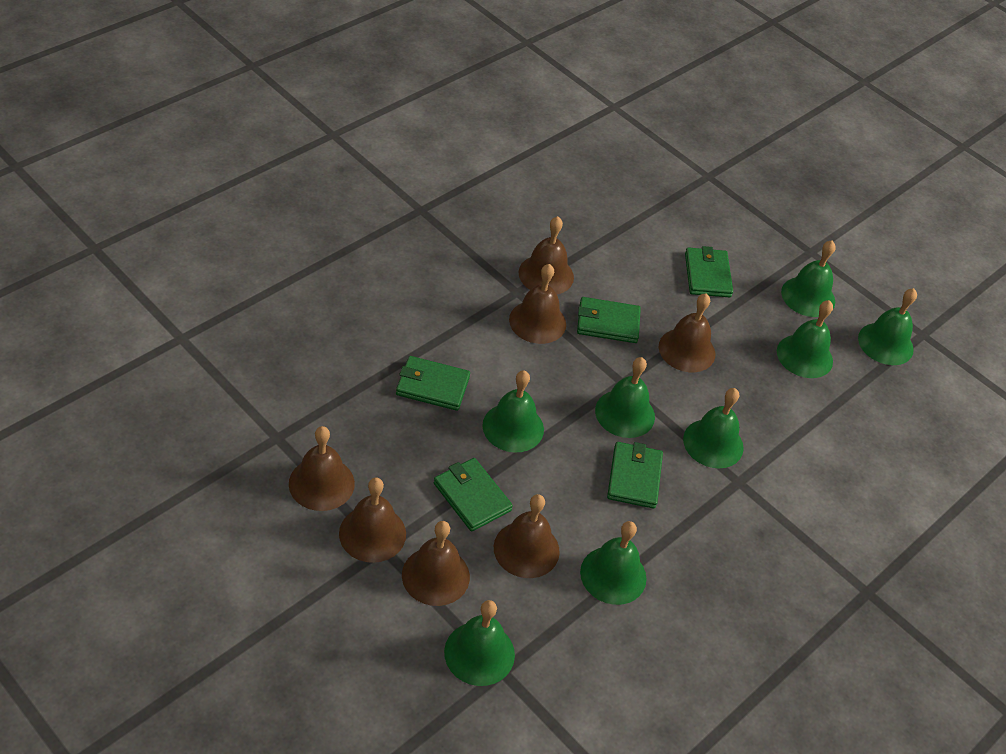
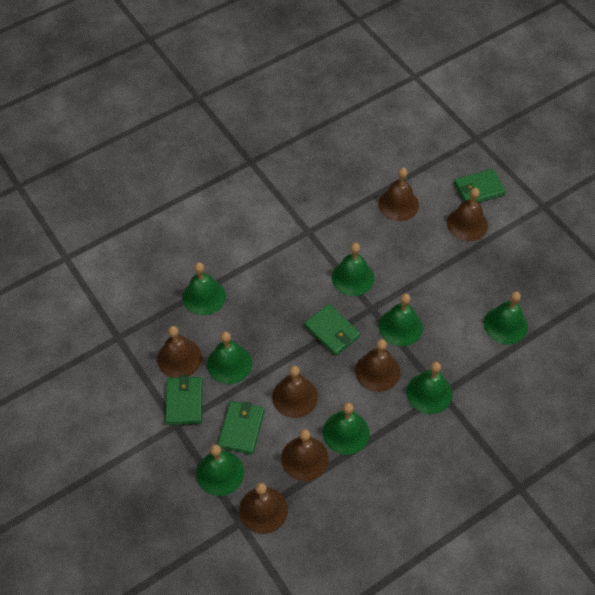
green wallet: [396,356,470,411] [434,458,513,532] [577,297,641,343] [607,442,663,509] [685,246,733,298] = 5 -> [165,375,203,425] [218,401,265,455] [304,304,360,356] [454,169,506,203] = 4

